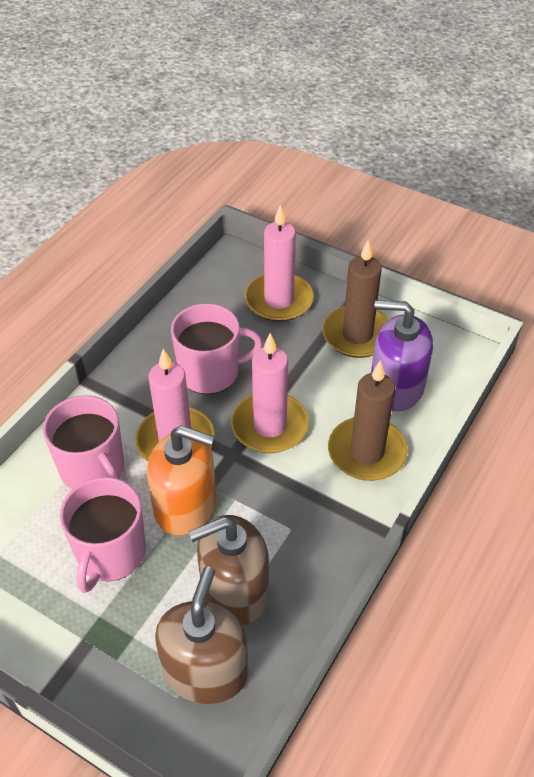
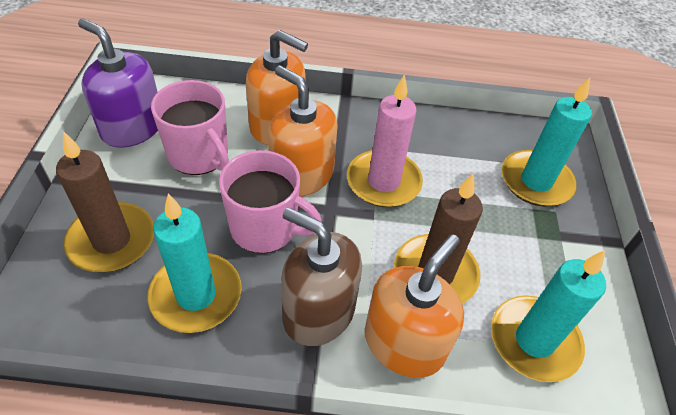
brown soap dispenser: [155,566,248,704] [189,515,269,625] = 2 -> [281,207,362,346] = 1
orange soap dispenser: [147,426,216,535] = 1 -> [246,30,308,145] [268,65,338,197] [365,234,464,378] = 3
pink candle: [135,349,215,461] [231,333,309,453] [245,205,314,322] = 3 -> [347,75,423,207] = 1
pink mug: [43,395,124,489] [60,477,146,593] [171,303,263,394] = 3 -> [151,80,229,175] [219,150,322,253] = 2
turquoise candle: none = 0 -> [147,193,242,333] [491,250,606,382] [502,78,592,206] = 3

